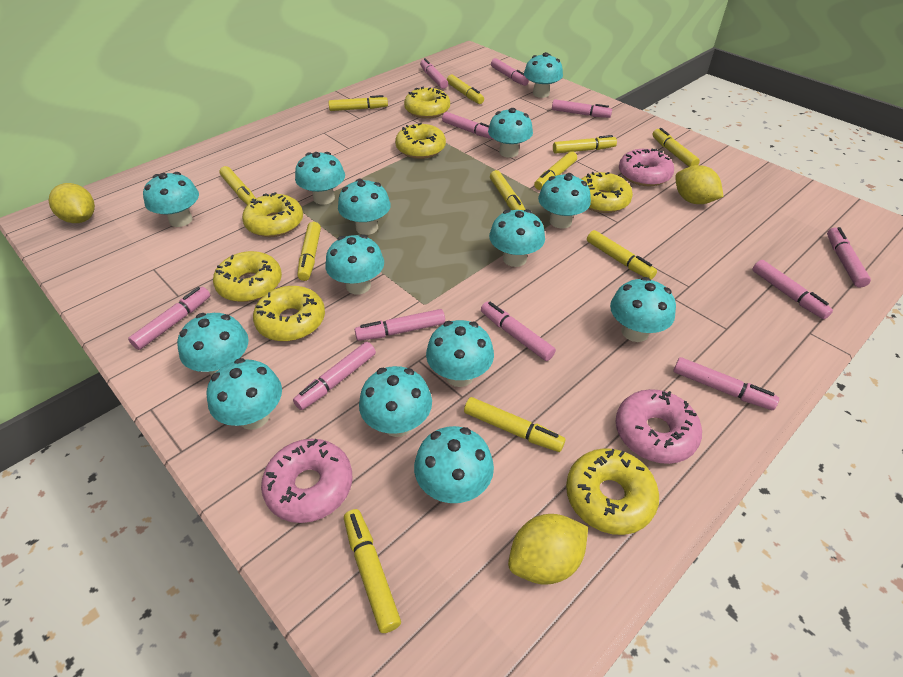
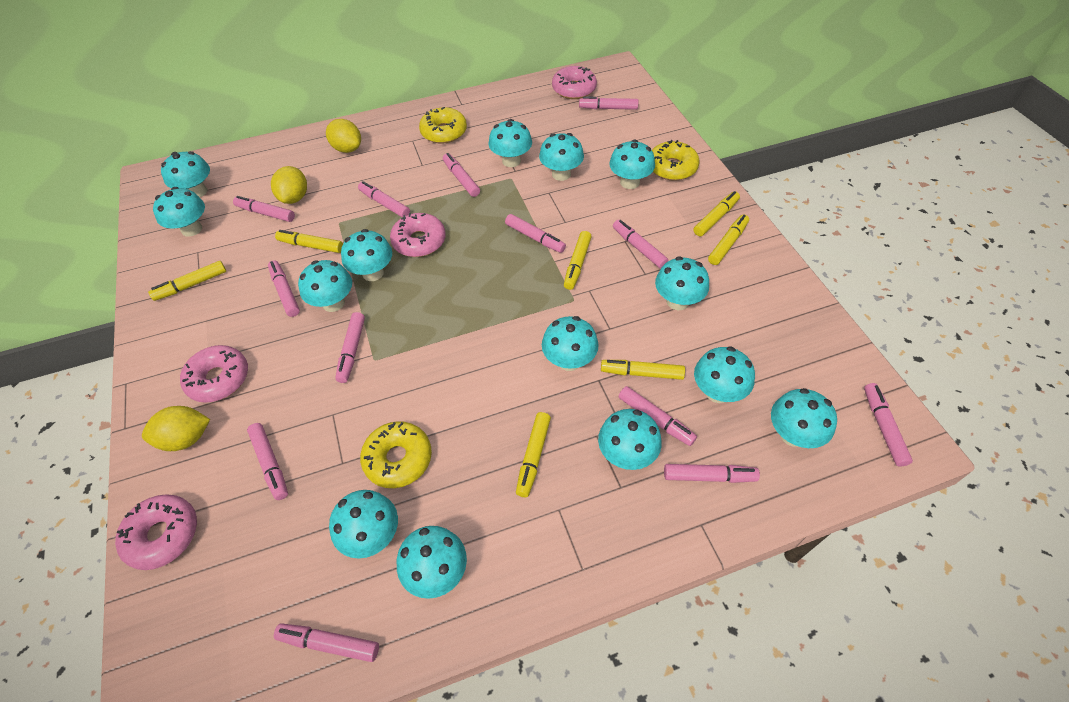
pink donut: [261,439,352,523] [615,389,702,464] [619,149,674,186] = 3 -> [115,495,197,570] [180,345,248,403] [390,213,446,257] [552,66,597,99] = 4
pink marker: [128,287,210,350] [293,342,376,410] [355,309,445,341] [420,58,448,89] [442,112,493,139] [481,301,556,361] [491,58,529,86] [552,99,612,118] [673,357,779,410] [752,260,833,319] [827,227,871,288] = 11 -> [233,196,295,222] [247,423,288,500] [268,260,300,317] [274,623,379,662] [335,312,365,383] [358,181,410,217] [443,153,480,197] [505,214,566,253] [579,96,639,110] [613,220,668,268] [618,386,697,446] [664,464,760,483] [864,383,913,467] = 13
yellow donut: [213,251,282,302] [242,192,303,237] [253,286,325,341] [395,123,446,159] [404,86,450,119] [566,448,659,535] [581,172,633,213] = 7 -> [360,421,432,488] [419,107,467,144] [652,140,699,181] = 3
yellow marker: [219,166,256,205] [297,222,321,281] [329,95,388,111] [344,509,401,633] [447,75,484,104] [464,397,565,452] [490,170,526,210] [534,151,577,190] [553,135,617,154] [587,230,657,279] [653,128,700,167] = 11 -> [148,261,226,301] [275,230,343,253] [516,412,551,497] [564,231,592,290] [601,360,685,380] [694,191,740,236] [708,214,749,265] = 7

